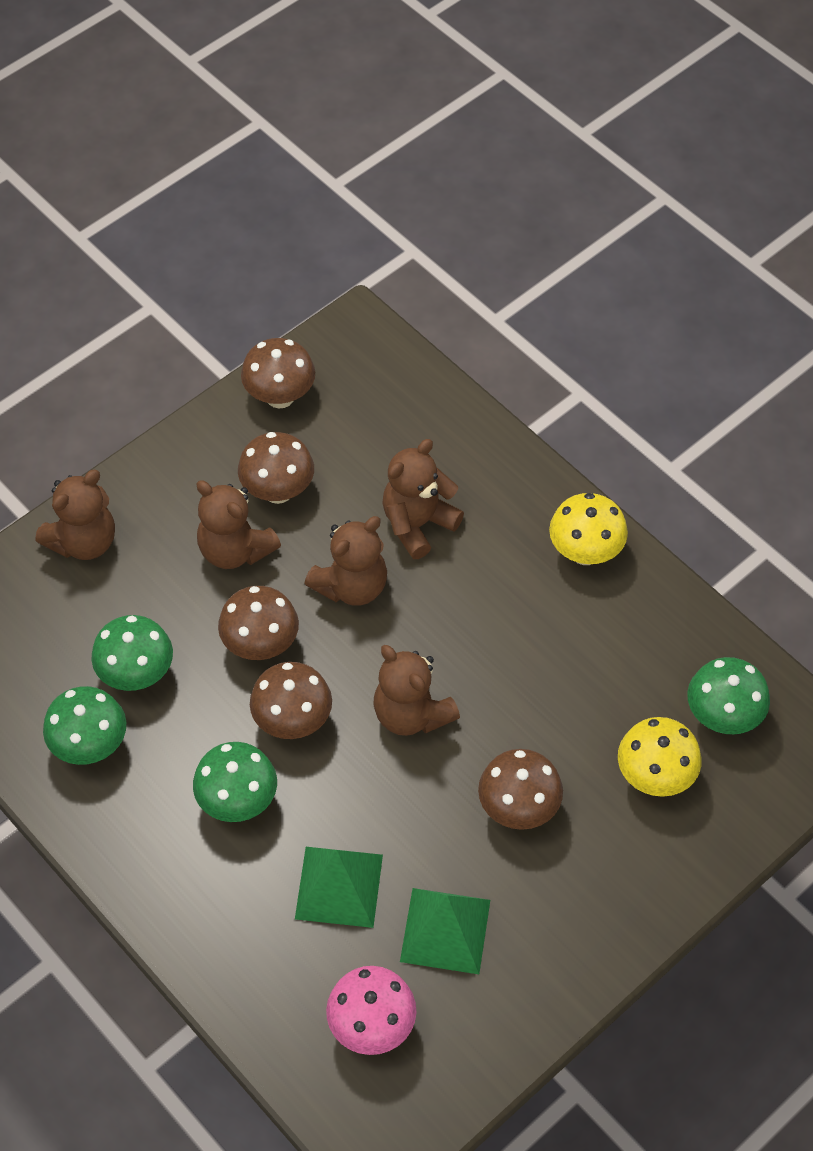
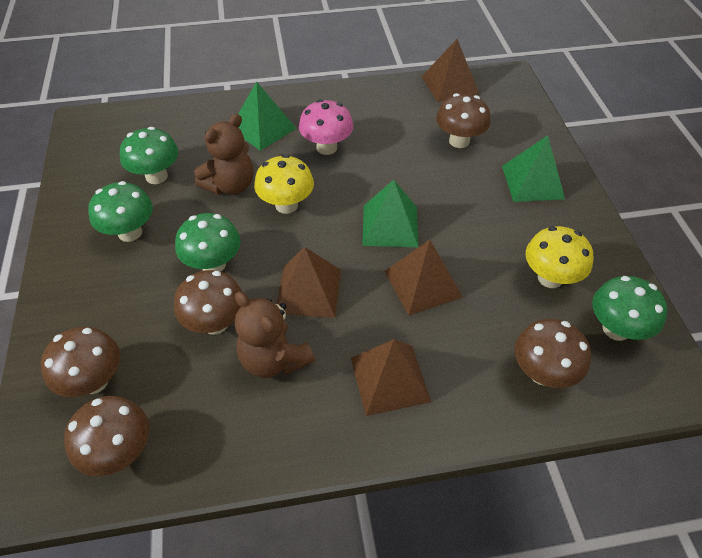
brown pyramid: none = 0 -> [277,247,341,318] [351,339,431,416] [385,240,463,315] [422,39,479,102] = 4
brown teddy bear: [36,470,115,560] [196,480,281,569] [304,516,387,606] [374,645,460,736] [382,439,464,559] = 5 -> [194,114,254,195] [235,292,315,378] = 2
green pyramid: [295,847,383,928] [400,888,490,974] = 2 -> [238,81,297,151] [362,180,418,247] [502,135,565,202] = 3

